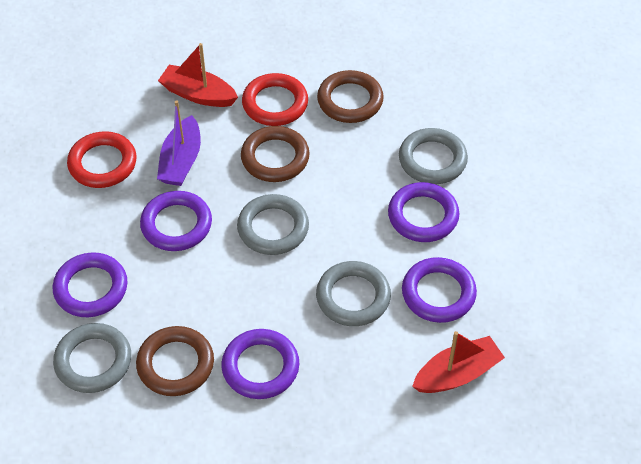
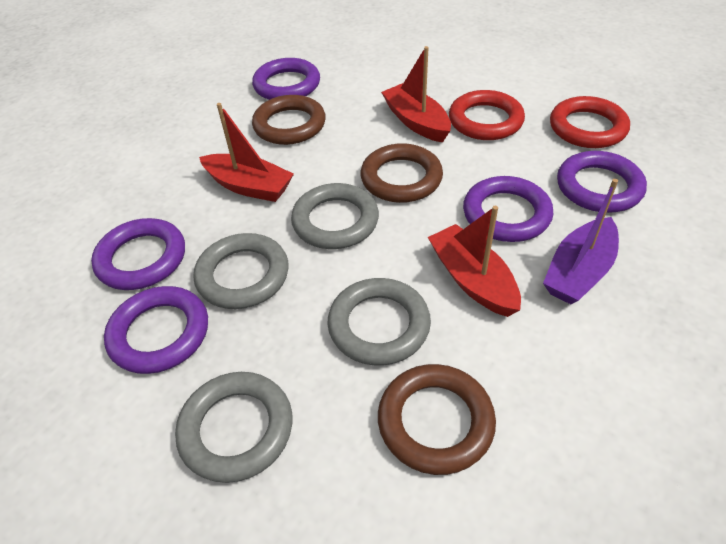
red boat: [158,43,238,107] [412,331,505,393] = 2 -> [199,103,294,202] [381,46,451,142] [428,206,521,317] = 3

